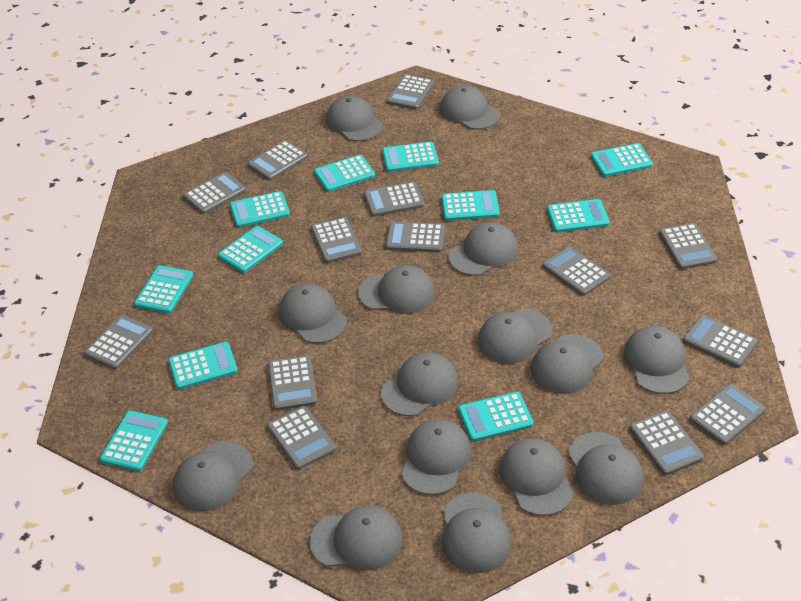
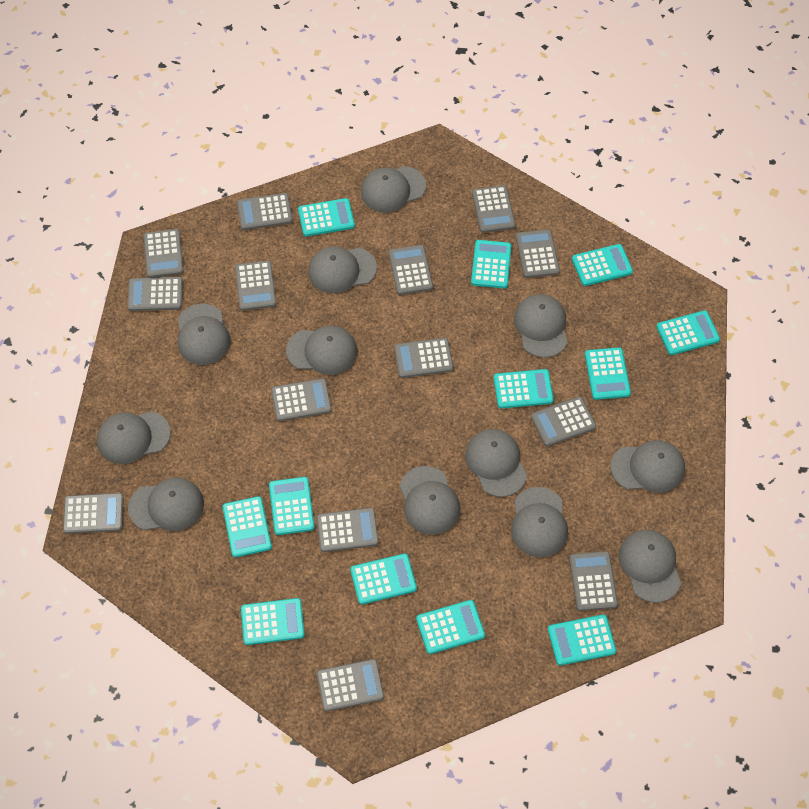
grey cap: [173,441,253,512] [279,284,347,343] [310,506,403,571] [326,96,383,141] [358,265,435,314] [381,352,459,416] [401,419,471,495] [440,86,500,130] [442,493,512,573] [449,222,519,276] [478,309,553,364] [499,438,574,516] [531,334,604,394] [568,432,643,505] [624,326,690,394] = 15 -> [97,411,171,464] [128,478,204,531] [178,304,231,365] [286,326,357,375] [308,246,377,294] [361,166,426,213] [400,466,460,535] [465,429,527,497] [511,487,568,558] [514,294,567,358] [611,440,685,493] [619,530,681,603] = 12
turquoise calculator: [100,411,168,472] [134,265,194,314] [168,342,238,390] [218,226,283,273] [230,191,290,228] [314,155,375,192] [382,142,439,172] [442,190,500,221] [458,392,534,442] [547,199,610,233] [591,143,653,177] = 11 -> [223,496,272,557] [241,598,305,645] [269,477,315,535] [298,198,355,237] [350,554,417,605] [416,600,485,654] [471,240,512,288] [494,369,554,408] [548,615,616,665] [572,244,633,286] [585,347,631,400] [657,310,720,355] = 12

